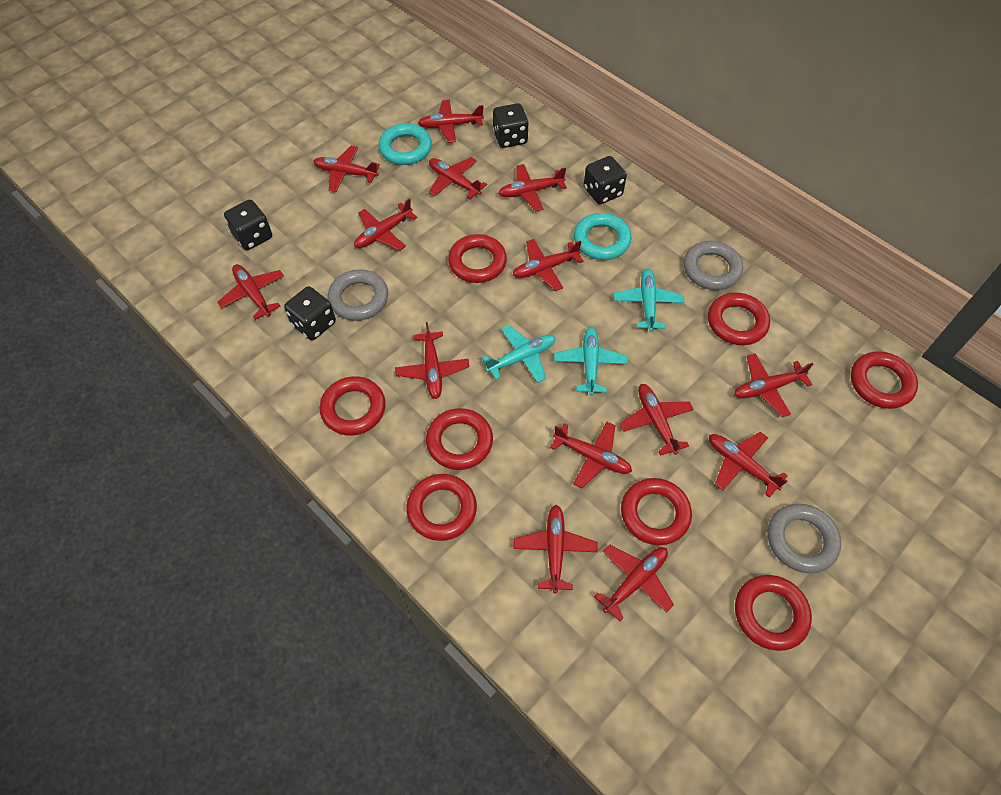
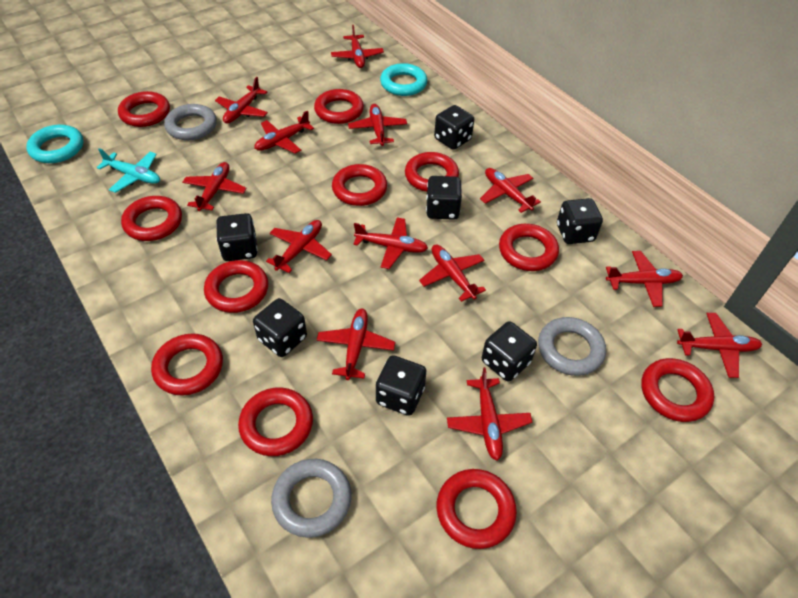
black dice: [224,200,272,250] [284,286,336,340] [493,103,529,148] [584,156,627,204] = 4 -> [216,213,258,261] [253,298,307,357] [376,355,427,416] [426,176,462,220] [434,105,474,150] [482,321,537,382] [557,198,603,244] = 7
red plane: [217,264,284,320] [313,146,380,192] [354,198,418,251] [395,322,469,399] [418,100,484,143] [428,157,487,199] [498,164,567,211] [513,239,584,291] [514,505,598,593] [550,422,632,488] [594,545,674,622] [620,384,694,456] [709,432,788,498] [734,354,813,417] = 14 -> [182,162,247,211] [215,77,268,124] [254,111,314,154] [266,220,332,273] [317,309,395,380] [331,24,384,68] [348,104,407,146] [353,218,428,269] [419,244,486,302] [447,367,532,461] [480,168,541,213] [606,251,683,307] [677,313,762,378] = 13
red ring: [320,376,386,436] [406,474,477,541] [426,408,493,470] [448,234,507,283] [621,478,692,545] [708,292,770,345] [735,575,812,651] [851,351,918,409] = 8 -> [118,91,170,127] [121,196,182,241] [151,334,223,396] [204,260,269,313] [238,387,313,456] [314,89,364,124] [332,164,387,206] [405,152,459,192] [437,469,517,549] [499,224,559,271] [641,358,714,422] = 11
turquoise plane: [482,325,555,383] [554,327,628,396] [614,269,684,332] = 3 -> [96,148,160,193] = 1

